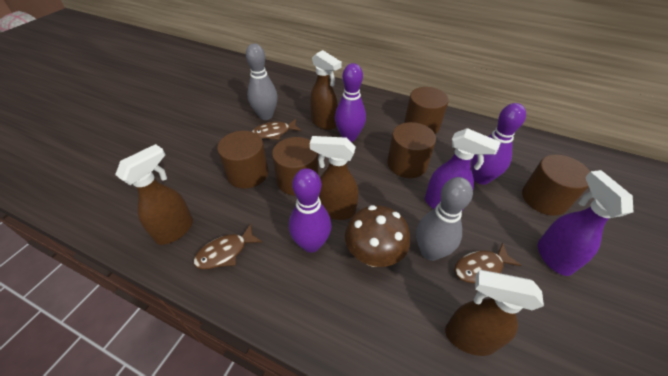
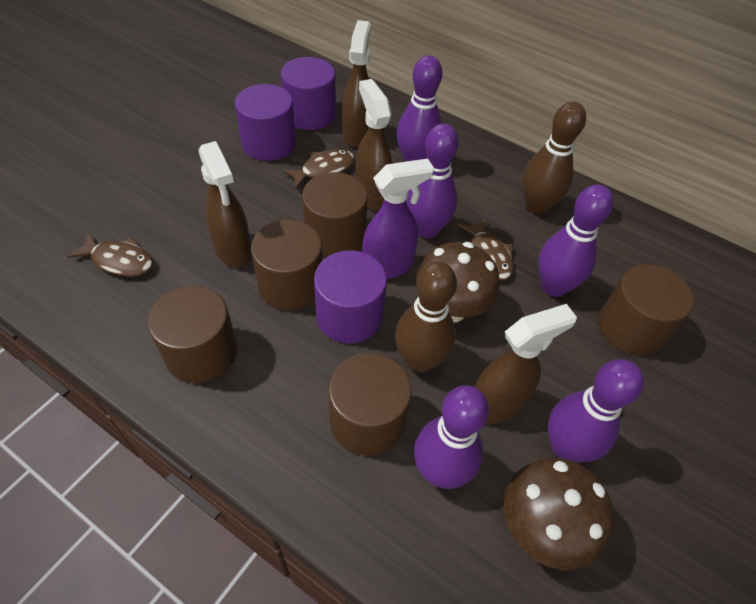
brown bowling pin: none = 0 -> [395,261,457,373] [522,102,586,214] = 2
brown mushroom: [345,205,410,267] = 1 -> [416,242,500,323] [504,458,614,570] = 2
grey bowling pin: [246,44,278,120] [416,177,473,261] = 2 -> none = 0
purple bowling pin: [289,168,331,253] [335,63,366,142] [471,103,526,185] = 3 -> [397,55,442,162] [406,123,459,238] [414,385,489,489] [538,185,613,297] [548,359,644,462] = 5
purple cylinder: none = 0 -> [235,84,296,161] [281,57,336,130] [314,250,387,343] = 3
purple spray bottle: [425,128,501,211] [538,170,633,276] = 2 -> [362,159,434,279] = 1

